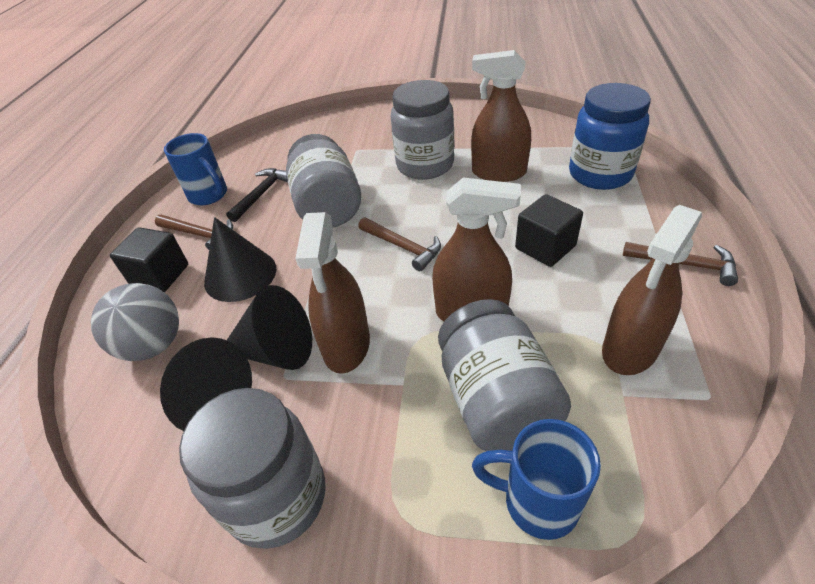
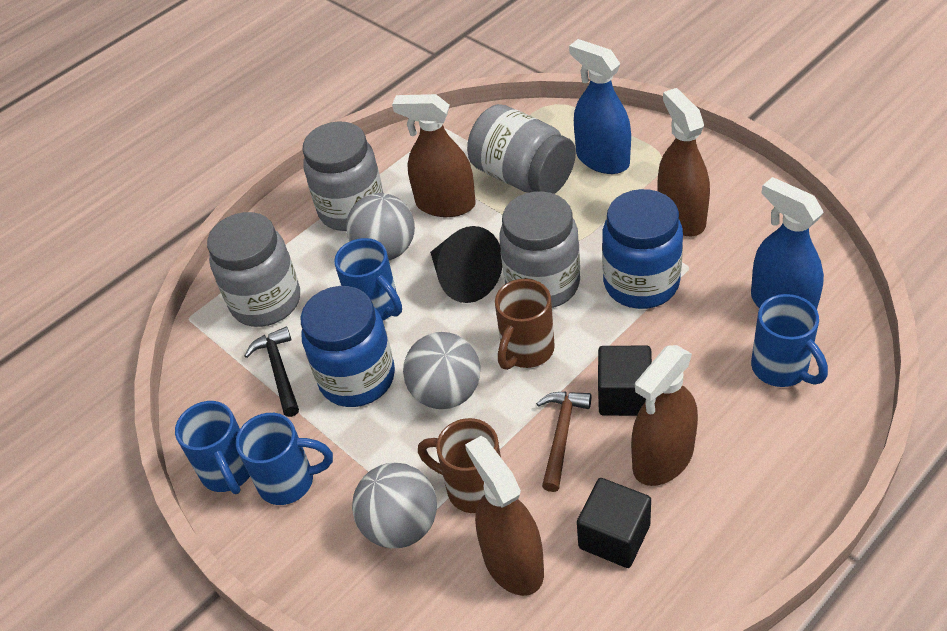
black cone: [160,337,252,431] [204,217,276,302] [227,285,312,370] = 3 -> [430,226,502,303] = 1
blue jar: [569,83,651,190] = 1 -> [301,286,395,407] [602,189,683,309] = 2
blue mug: [164,133,227,205] [472,419,601,540] = 2 -> [175,401,250,494] [236,413,333,505] [334,238,402,320] [751,294,828,387] = 4
blue spray bottle: none = 0 -> [569,39,631,174] [751,177,824,310] = 2
brown hammer: [155,215,233,250] [358,217,441,271] [623,242,738,286] = 3 -> [536,392,591,492] = 1
brown mug: none = 0 -> [418,418,501,513] [495,279,555,370] = 2
grey ball: [91,283,179,361] = 1 -> [346,193,415,260] [352,463,437,548] [403,332,480,409] = 3

